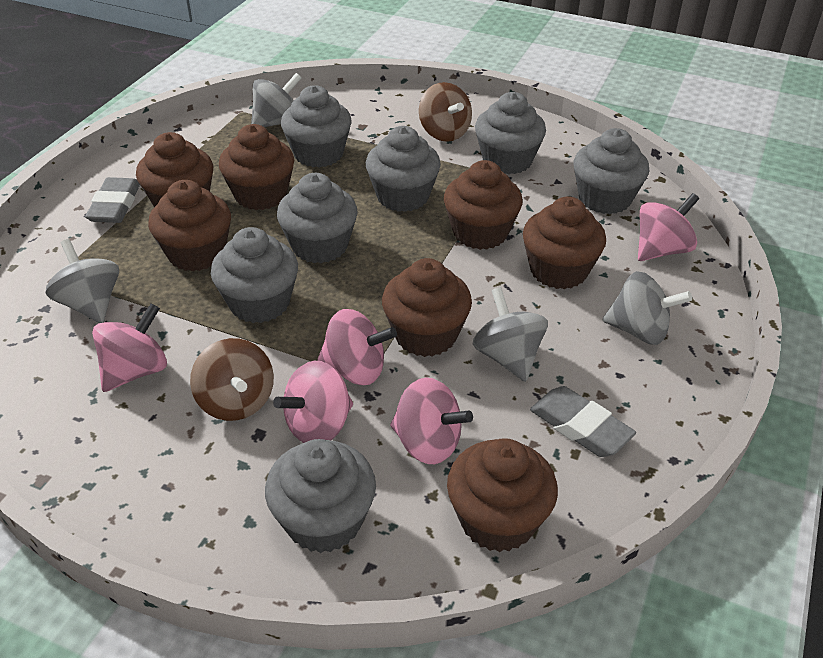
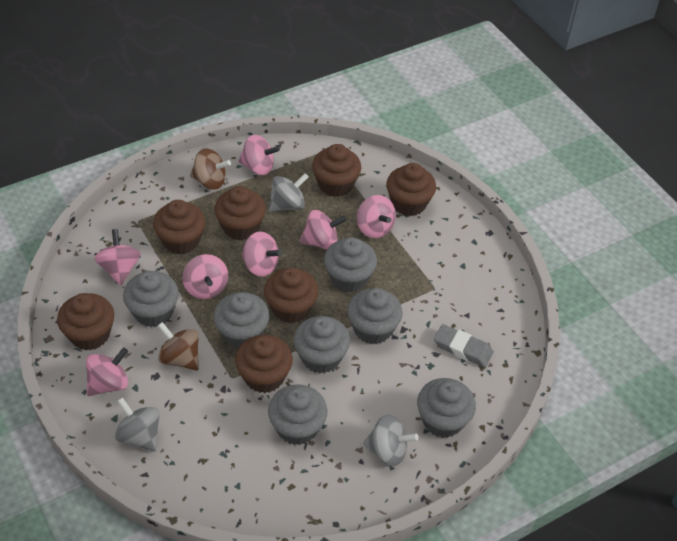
grey eraser: [85,177,140,223] [530,386,636,457] = 2 -> [434,324,493,367] = 1
grey spinning top: [45,239,119,323] [251,73,301,127] [473,287,548,382] [603,271,692,345] = 4 -> [115,397,160,452] [269,173,309,212] [363,414,419,466] = 3
pink spinning top: [92,303,167,392] [273,361,353,443] [317,309,397,385] [390,377,473,464] [638,193,699,261] = 5 -> [86,347,128,396] [95,229,141,286] [182,254,228,299] [238,135,280,175] [242,231,282,277] [299,210,346,250] [357,195,396,238] = 7

